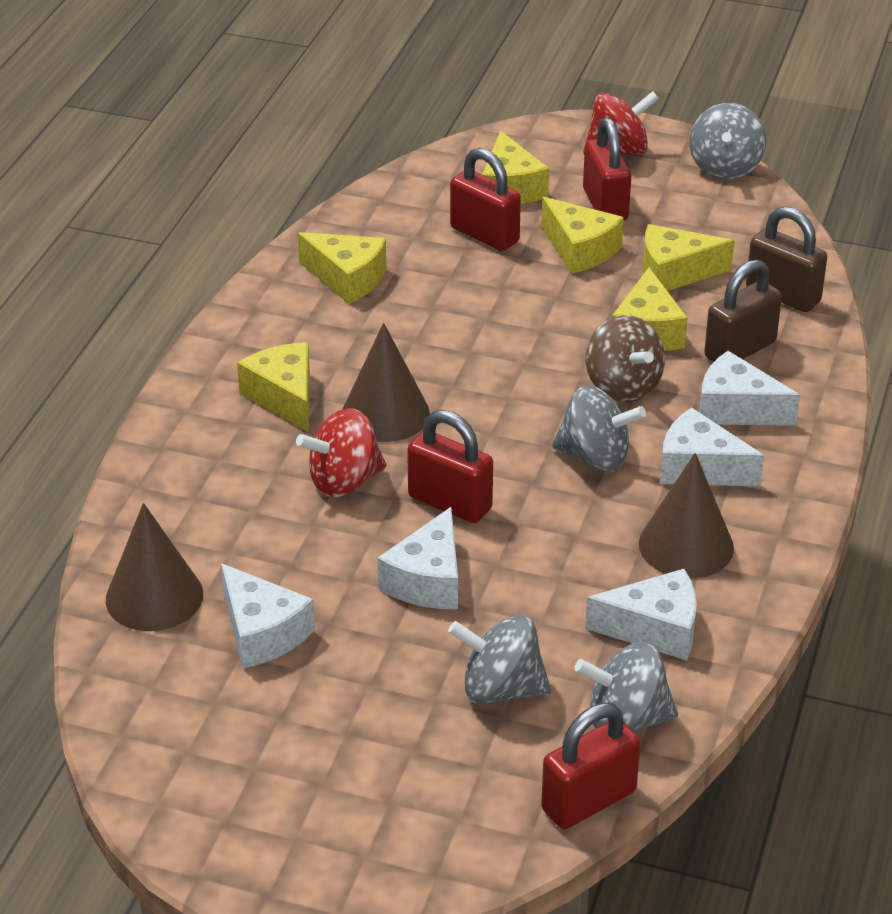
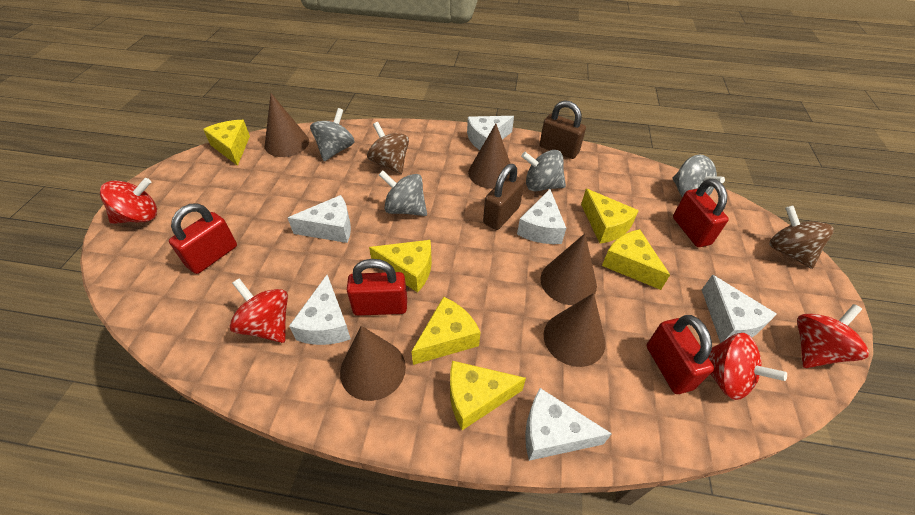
brown cone: [106,503,203,631] [342,323,430,442] [639,453,734,578] = 3 -> [265,93,309,157] [340,326,406,401] [468,123,511,189] [540,233,597,305] [544,293,606,367] = 5
brown spinning top: [586,315,665,402] = 1 -> [367,122,409,174] [769,206,834,269] = 2
red spinning top: [296,408,386,498] [583,91,659,155] = 2 -> [100,178,157,224] [229,278,288,343] [708,333,787,400] [797,304,869,368] = 4
white cheese: [221,564,315,668] [378,507,458,609] [585,569,697,661] [660,407,764,486] [700,351,800,426] = 5 -> [288,195,351,243] [289,275,351,345] [467,116,514,150] [517,189,566,244] [525,388,612,461] [702,275,777,343] = 6

